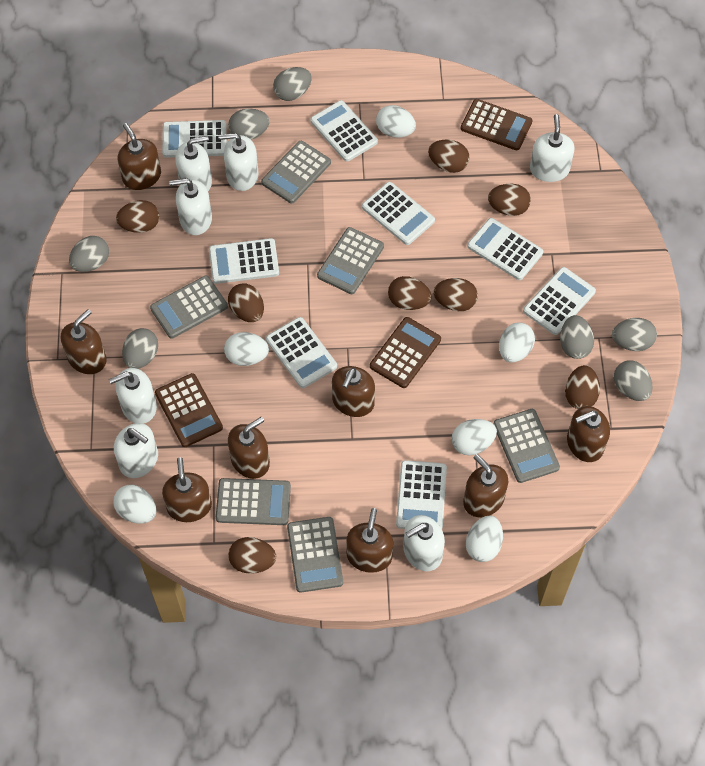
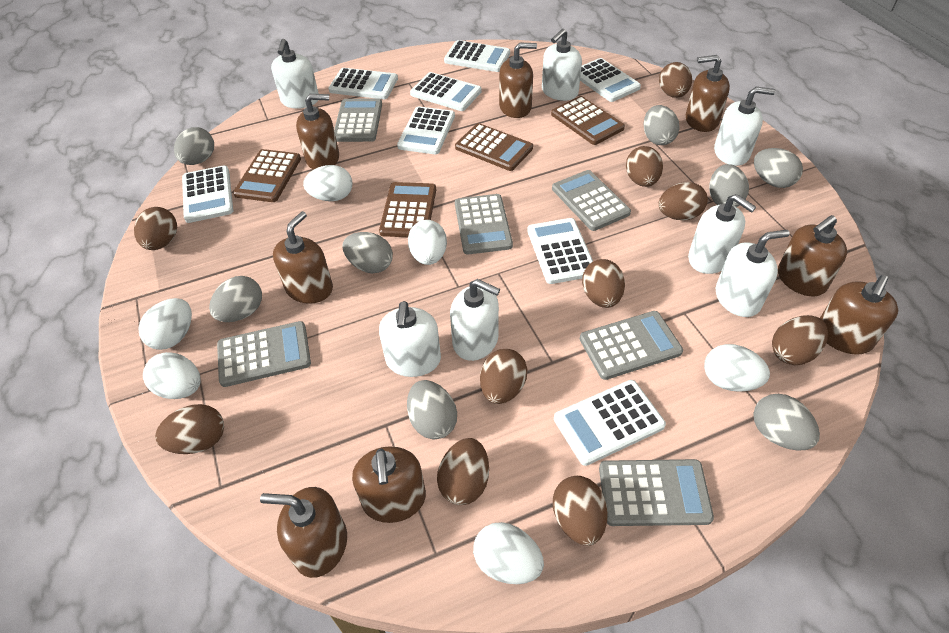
brown calculator: [155,373,223,447] [370,317,441,388] [460,99,532,150] = 3 -> [233,149,301,202] [379,182,436,237] [455,123,533,171] [551,96,625,145] = 4
brown egg: [116,200,159,233] [228,283,264,322] [228,537,276,574] [388,276,432,310] [428,140,469,173] [434,278,478,311] [488,184,531,216] [565,365,600,409] = 8 -> [134,207,177,250] [155,404,224,454] [437,438,489,505] [480,349,527,404] [553,476,608,546] [582,259,625,308] [626,146,663,187] [659,62,692,98] [659,182,708,220] [772,315,828,365] = 10
grey egg: [69,236,109,272] [122,328,158,369] [228,109,270,140] [273,67,312,101] [560,315,594,359] [612,318,657,351] [614,360,653,401] = 7 -> [174,127,214,165] [209,276,262,322] [343,232,393,273] [407,380,457,439] [644,105,680,145] [709,164,749,207] [753,394,820,451] [754,148,803,188] = 8

